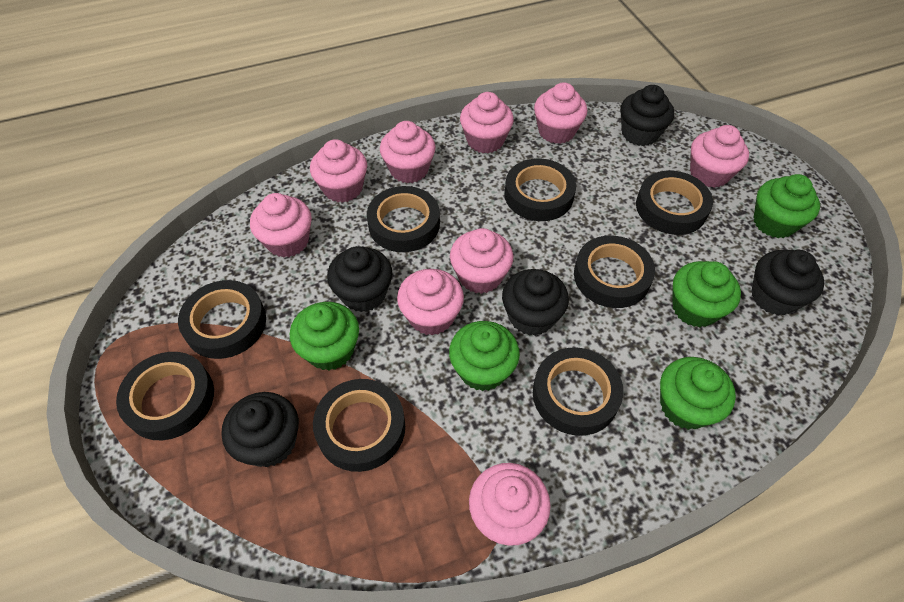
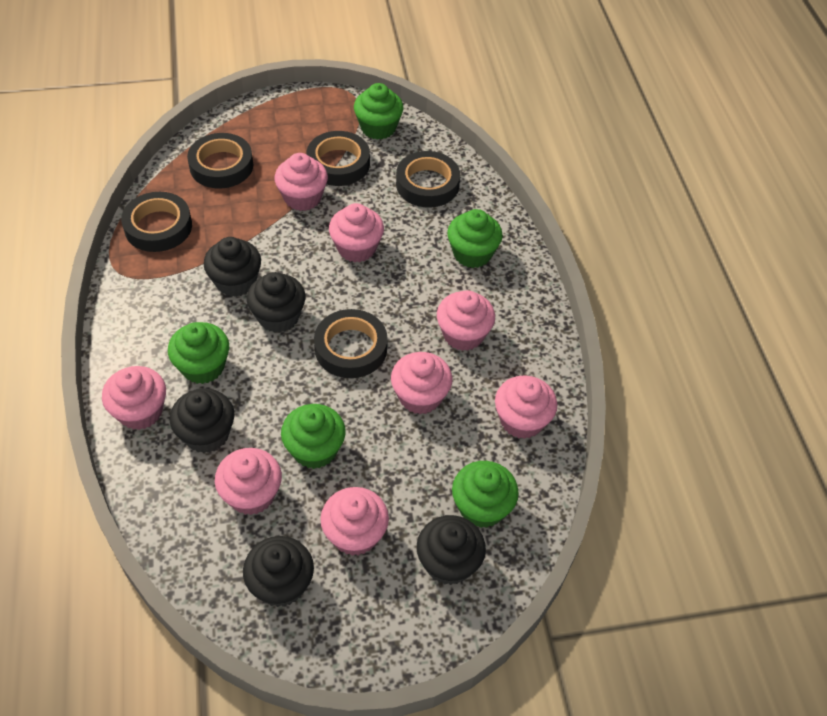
black tape: [116,352,214,440] [178,280,266,359] [313,379,405,472] [367,186,440,252] [504,158,576,221] [533,347,623,436] [574,236,655,308] [636,171,713,235] = 8 -> [121,192,192,252] [187,133,253,189] [307,131,370,186] [314,309,388,378] [396,151,460,207] = 5
pink cupcake: [250,193,312,258] [310,139,367,203] [380,121,436,183] [397,269,464,335] [450,228,513,294] [460,92,514,153] [469,463,551,546] [534,82,587,144] [690,125,749,188] = 9 -> [102,366,166,430] [215,448,282,515] [275,153,328,211] [320,487,389,556] [329,203,384,262] [391,352,453,414] [437,290,495,351] [495,375,557,439] = 8

